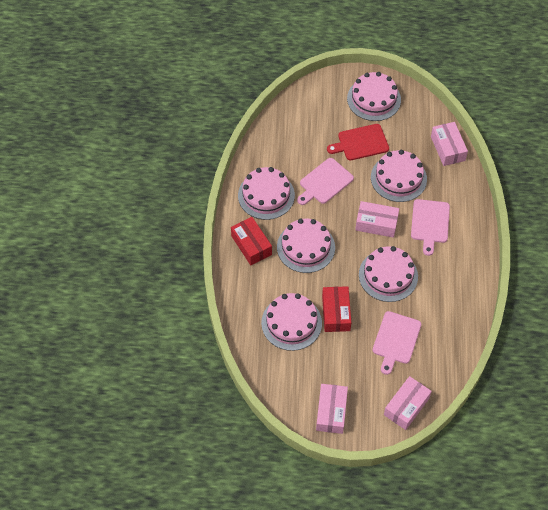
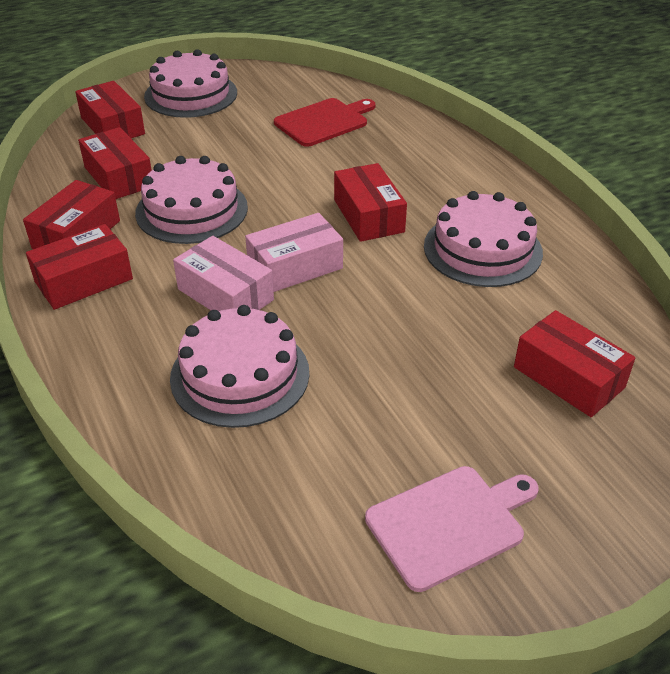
pink box: [316,384,348,434] [355,201,399,238] [384,376,432,430] [431,122,468,166] = 4 -> [173,236,274,311] [245,213,343,292] = 2
pink cake: [238,167,295,220] [261,293,322,351] [277,219,335,273] [347,72,401,121] [359,246,418,302] [371,150,427,202] = 6 -> [135,156,248,244] [144,49,237,118] [170,305,309,428] [424,191,543,287] = 4
pink cutting board: [297,158,354,205] [373,311,421,375] [411,199,450,256] = 3 -> [365,466,539,592] = 1
red box: [231,217,272,265] [322,286,351,332] = 2 -> [23,180,120,249] [26,224,133,310] [75,81,145,138] [78,127,152,199] [334,163,407,242] [514,310,635,417] = 6

